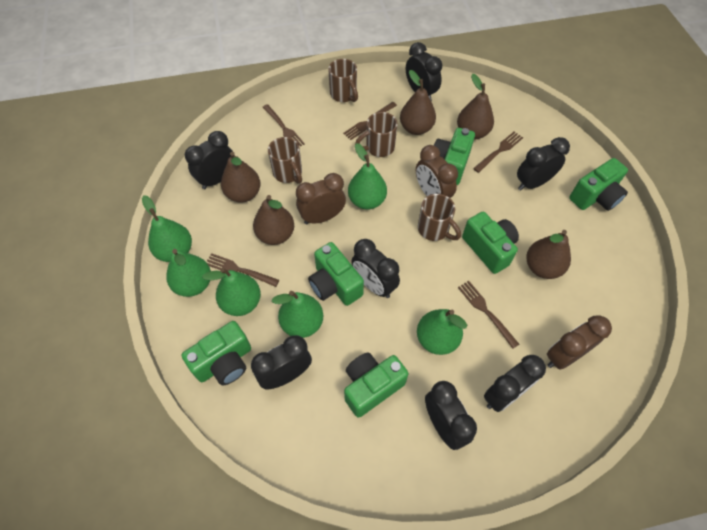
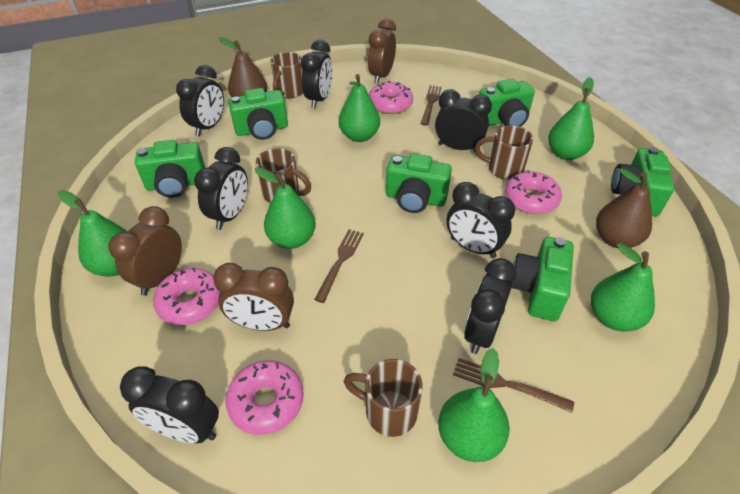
brown fork: [207,253,279,287] [262,104,305,147] [343,102,397,140] [458,281,519,349] [473,132,523,173] = 5 -> [314,229,364,303] [421,85,442,126] [453,358,574,413] = 3
brown pear: [221,151,261,203] [253,195,294,245] [400,70,436,135] [457,74,494,139] [526,230,571,279] = 5 -> [219,37,267,97] [596,168,652,248] = 2
pink donut: none = 0 -> [153,268,220,325] [226,360,304,435] [369,81,413,114] [505,170,562,214] = 4

